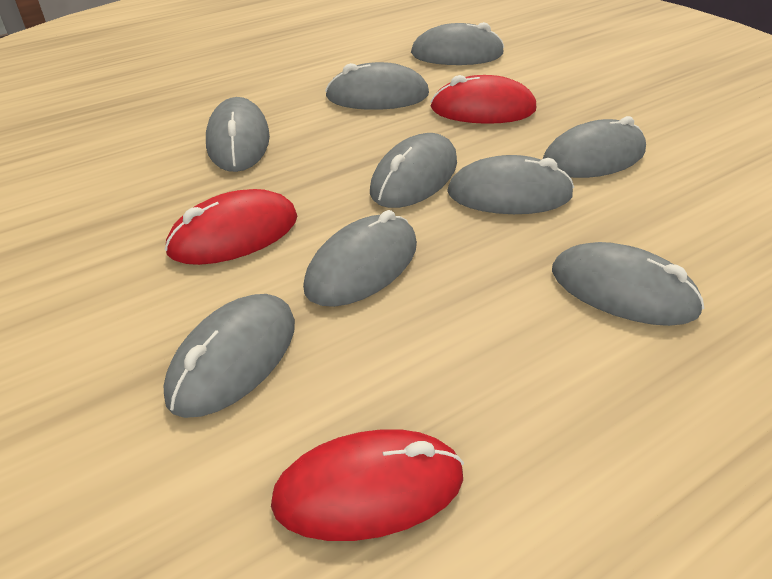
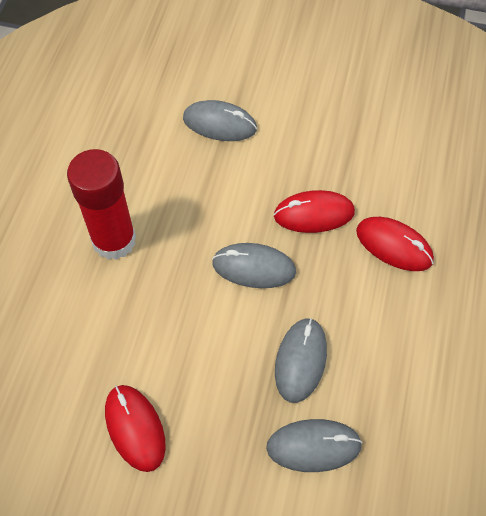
grey mouse: [164,294,295,418] [206,97,270,172] [303,210,417,307] [325,62,429,110] [370,133,457,208] [411,22,504,65] [447,155,574,214] [543,116,646,178] [552,242,704,326] = 9 -> [183,100,257,141] [212,243,296,288] [266,419,363,472] [275,318,327,403] = 4
red glue stick: none = 0 -> [67,149,136,260] = 1

